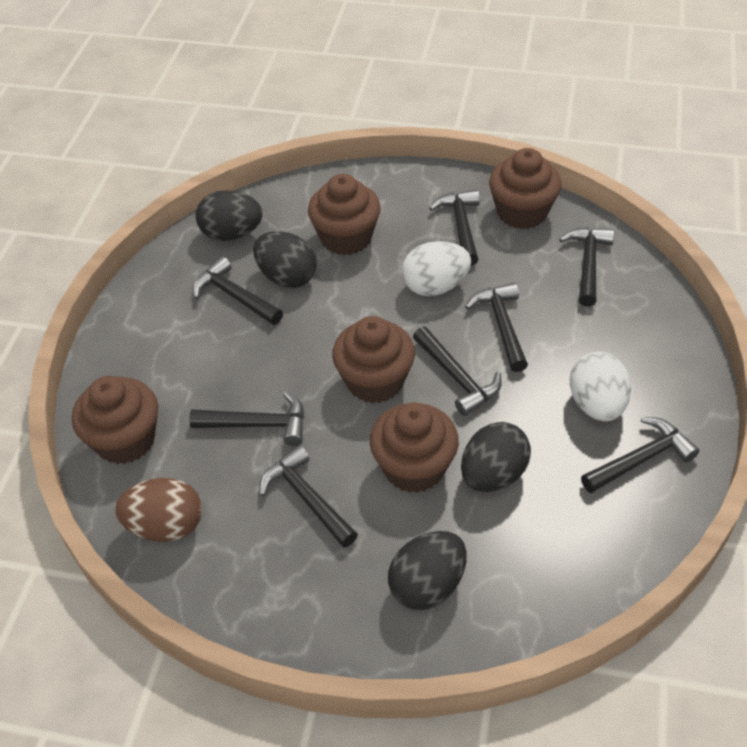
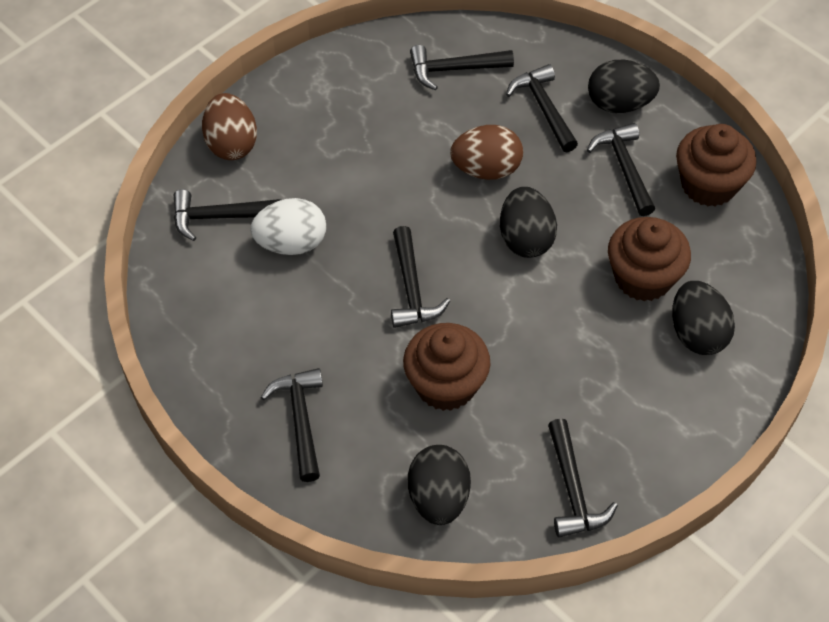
black hammer: [189,392,304,446] [193,256,283,325] [259,445,358,548] [413,327,502,416] [429,190,480,266] [465,283,528,372] [559,227,614,307] [581,417,700,493] = 8 -> [174,189,281,241] [261,368,323,482] [391,226,450,328] [410,45,514,90] [506,64,578,152] [548,419,618,537] [587,123,655,216] = 7
brown cupcake: [72,376,158,464] [308,174,381,255] [332,316,415,404] [370,403,459,493] [489,148,562,229] = 5 -> [403,323,491,411] [608,217,691,301] [676,124,756,207] = 3
brown egg: [115,478,202,542] = 1 -> [202,93,257,160] [450,125,523,180] = 2
white egg: [402,241,471,296] [570,352,631,421] = 2 -> [250,198,326,255] = 1

